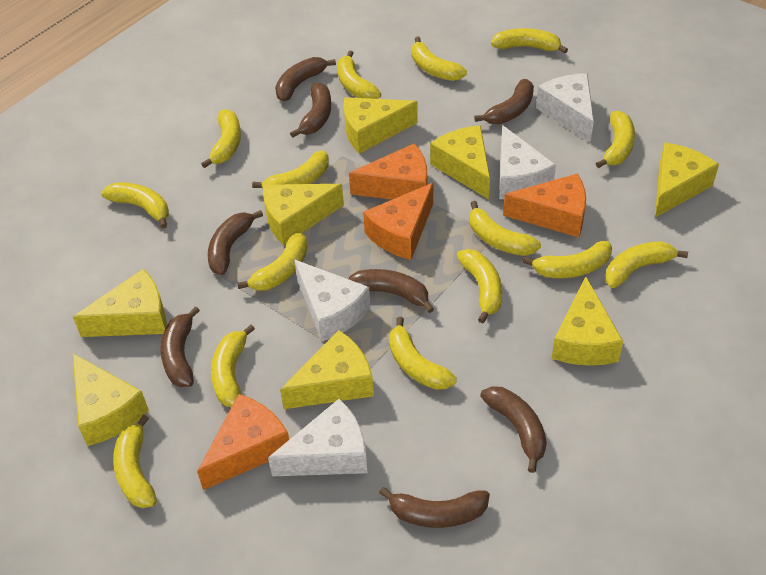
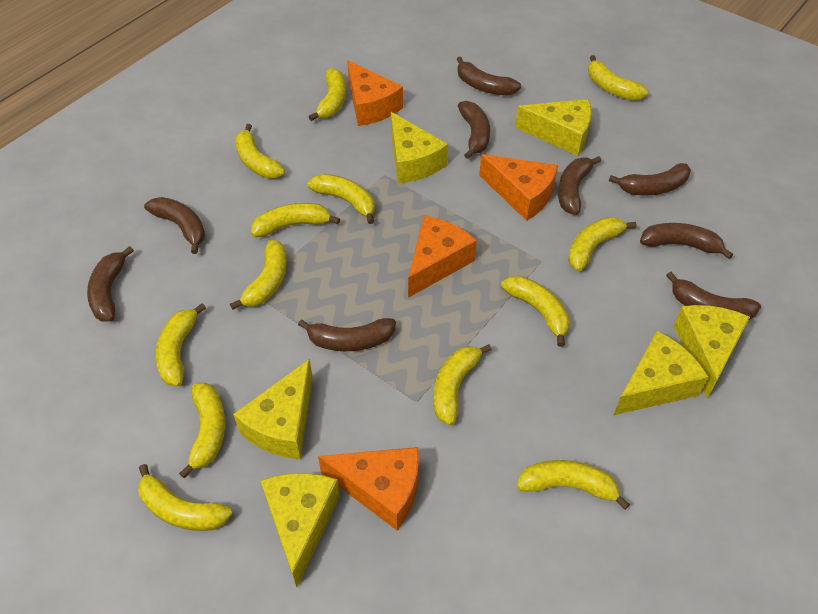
brown banana: [160,306,200,387] [208,210,263,275] [275,57,336,101] [290,83,331,138] [348,269,434,313] [379,487,490,528] [474,79,534,124] [480,386,547,473] = 8 -> [87,246,134,321] [144,197,205,254] [298,318,396,351] [457,57,521,96] [458,101,490,159] [558,156,601,215] [609,163,691,196] [640,223,733,259] [666,272,761,320] = 9
white cheese: [268,399,368,476] [294,260,370,342] [499,125,556,199] [536,73,594,143] = 4 -> none = 0
yellow banana: [101,182,169,228] [113,414,157,508] [201,109,241,168] [211,324,255,407] [237,231,307,291] [252,150,329,188] [337,50,381,99] [389,317,457,390] [411,37,467,81] [456,249,502,323] [469,201,541,256] [491,28,568,54] [522,241,612,278] [596,111,635,168] [605,241,688,288] = 15 -> [138,464,232,531] [156,303,206,386] [179,383,226,478] [230,240,287,310] [235,124,285,178] [251,203,340,237] [307,174,375,224] [309,68,346,121] [434,344,492,425] [501,276,570,347] [517,460,630,510] [568,217,637,271] [588,55,649,100] = 13
yellow cheese: [73,269,167,337] [73,354,149,446] [263,184,344,245] [280,330,374,409] [344,97,418,154] [430,125,490,199] [551,276,623,366] [655,142,719,218] = 8 -> [233,359,313,459] [260,473,340,587] [391,112,448,183] [515,99,591,156] [614,331,708,415] [674,305,750,399] = 6

